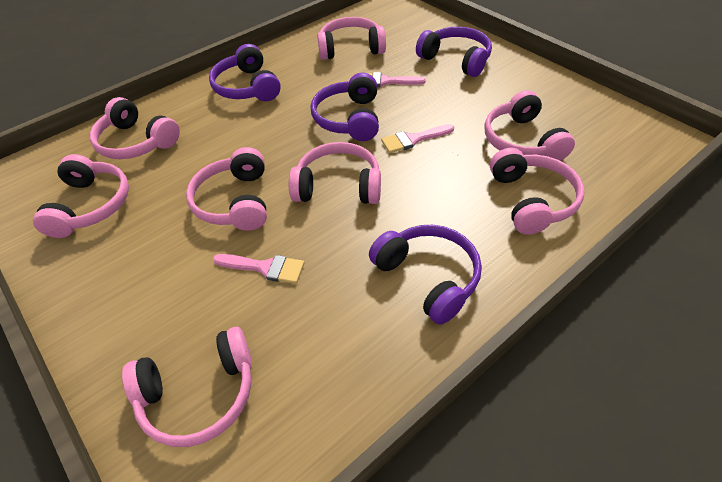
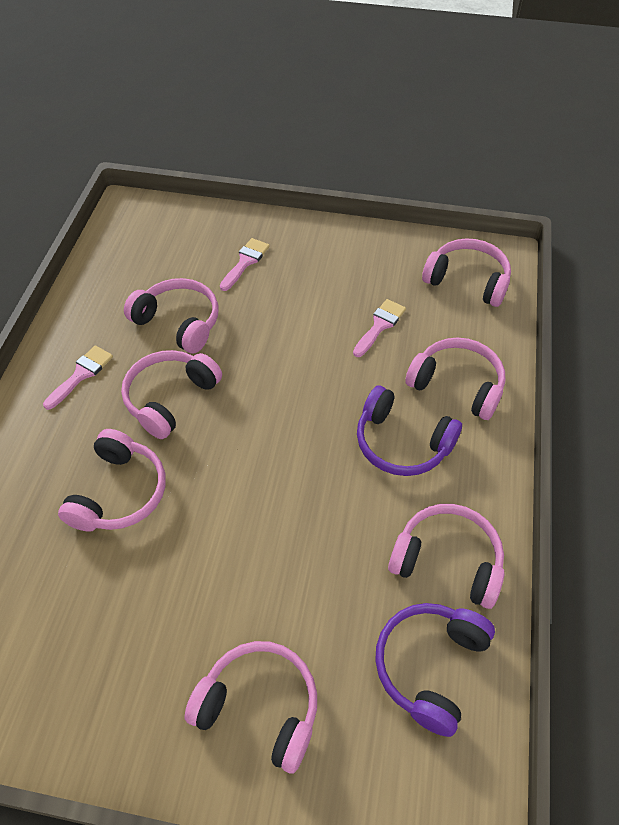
pink headphones: [33,154,129,238] [90,97,180,159] [122,327,252,447] [186,147,267,231] [289,142,381,204] [317,17,386,60] [485,90,575,161] [490,148,584,235] = 8 -> [58,429,166,532] [121,350,222,439] [124,278,218,354] [184,641,317,774] [388,504,504,609] [405,337,505,420] [422,238,511,307] = 7
purple headphones: [209,44,281,101] [311,73,379,141] [369,225,482,325] [416,27,492,77] = 4 -> [357,386,462,476] [375,603,495,737] = 2

